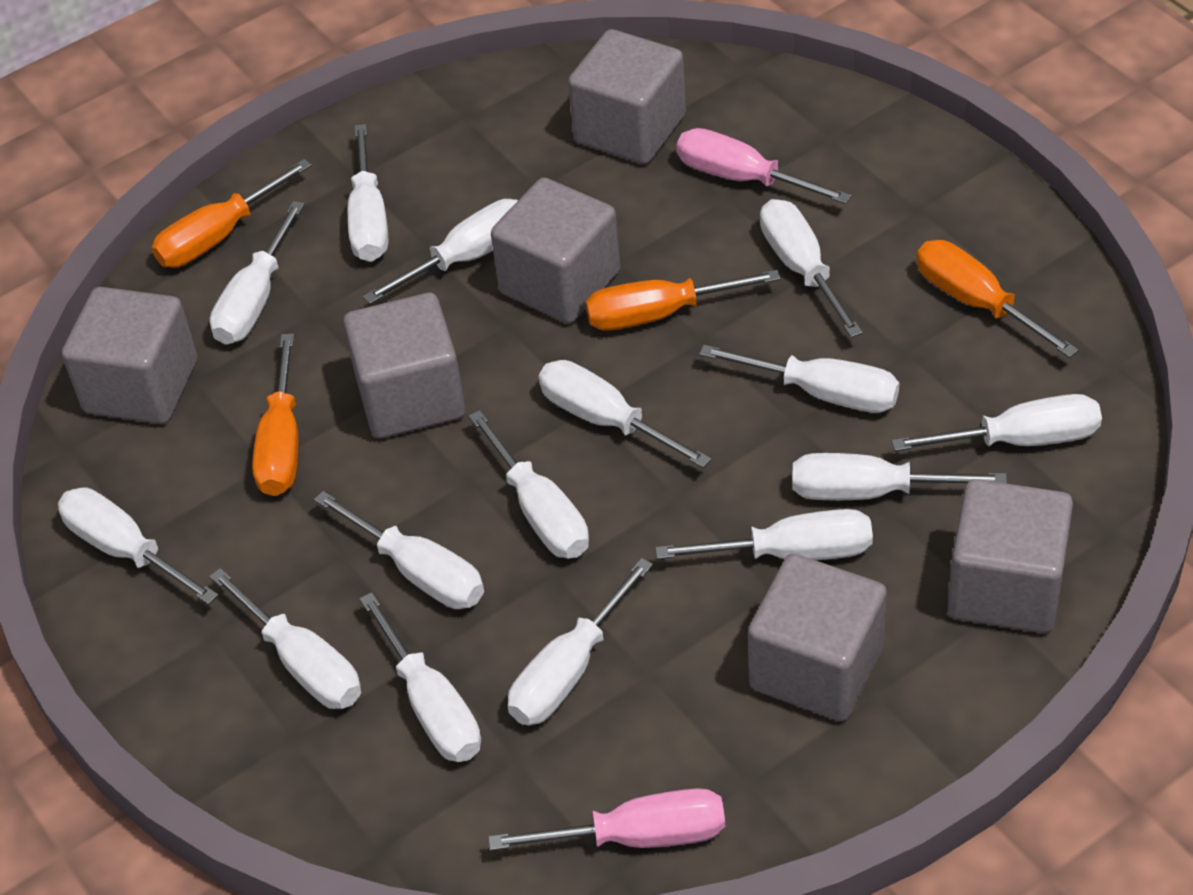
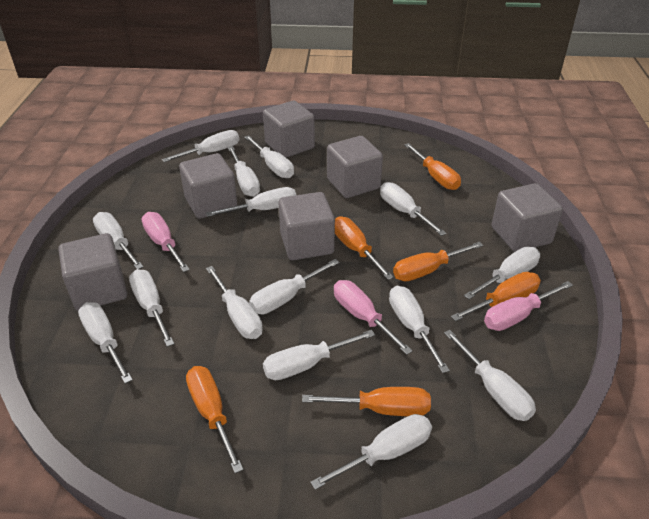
orange screwdriver: [152,159,312,268] [252,333,299,496] [586,270,781,331] [916,240,1079,358] = 4 -> [186,366,244,473] [302,387,431,416] [335,216,394,280] [393,242,484,281] [404,143,461,190] [451,272,541,321] = 6
pink screwdriver: [488,788,725,851] [677,128,852,204] = 2 -> [141,212,190,272] [334,280,412,355] [484,281,573,331] = 3

